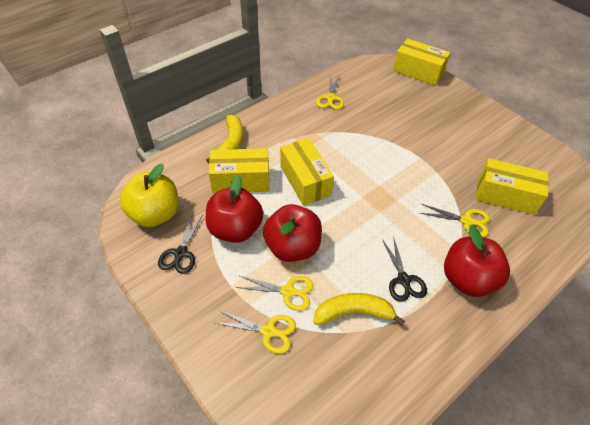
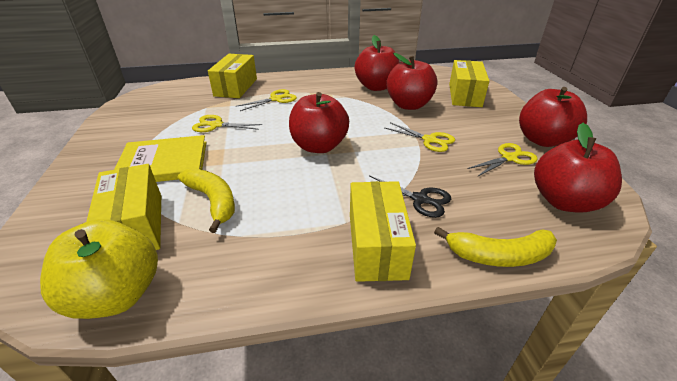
black scissors: [158,214,202,274] [382,236,427,302] = 2 -> [369,175,451,218] = 1
red apple: [206,175,263,243] [263,204,322,262] [444,225,510,297] = 3 -> [289,92,349,153] [355,35,400,91] [386,53,437,110] [519,87,587,147] [534,123,622,213] = 5
yellow book: none = 0 -> [114,135,206,182] = 1

